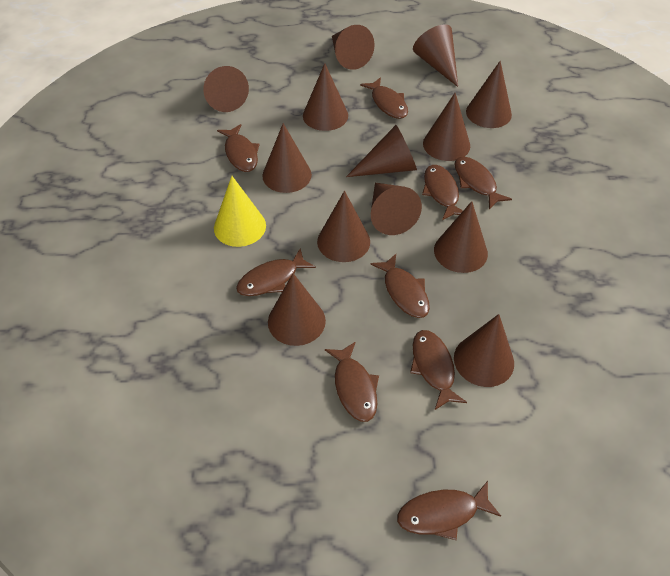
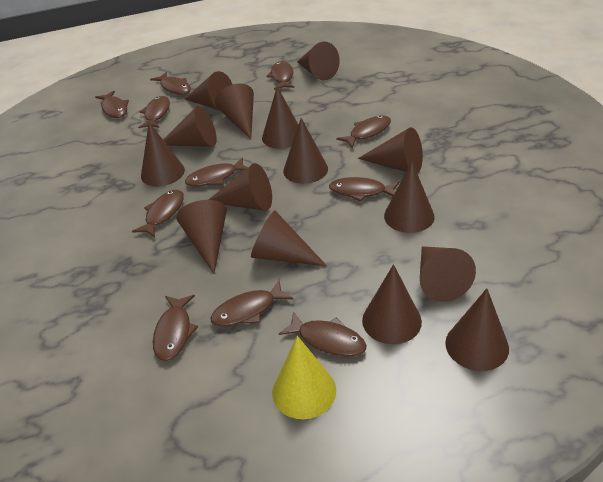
brown cone: [203,66,249,112] [262,123,312,193] [268,273,326,346] [303,63,348,131] [317,191,370,262] [332,25,375,70] [346,125,417,177] [371,183,422,235] [413,24,458,87] [423,92,470,161] [434,201,488,273] [454,314,514,387] [466,61,512,128] = 13 -> [141,122,185,186] [163,106,217,147] [176,200,227,274] [185,71,233,110] [208,163,272,211] [215,83,254,139] [251,210,327,266] [262,86,298,149] [283,118,328,184] [297,41,340,81] [358,127,423,174] [362,264,422,344] [384,162,435,233] [420,246,476,302] [445,288,509,371] = 15
brown fish: [217,124,260,172] [236,248,316,296] [325,341,379,422] [360,77,408,119] [370,254,430,318] [397,481,501,540] [410,330,467,411] [422,165,463,220] [454,157,512,209] = 9 -> [95,91,129,118] [132,190,184,237] [138,96,170,128] [150,72,191,95] [153,295,198,361] [185,157,248,187] [210,280,293,327] [266,61,294,90] [279,311,367,357] [329,177,399,202] [336,116,391,148] = 11

